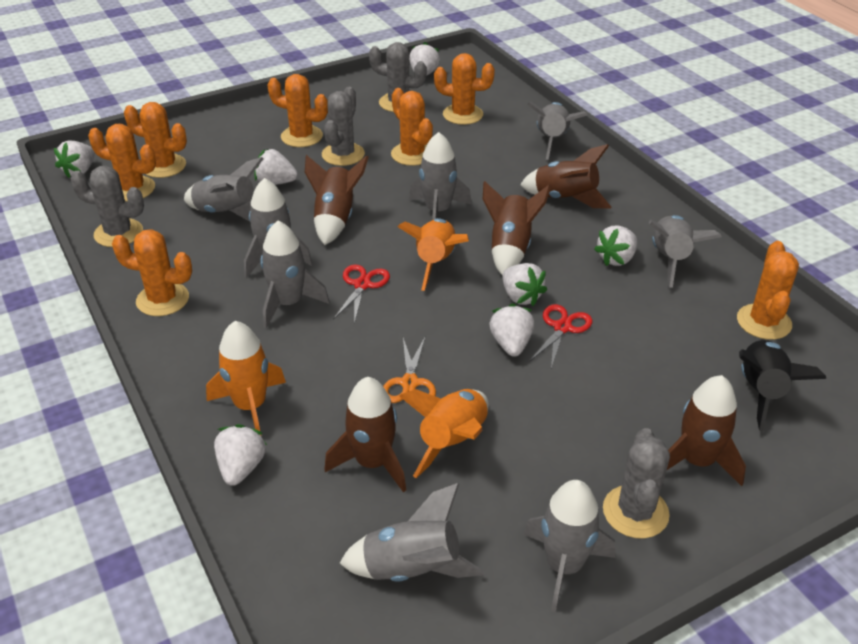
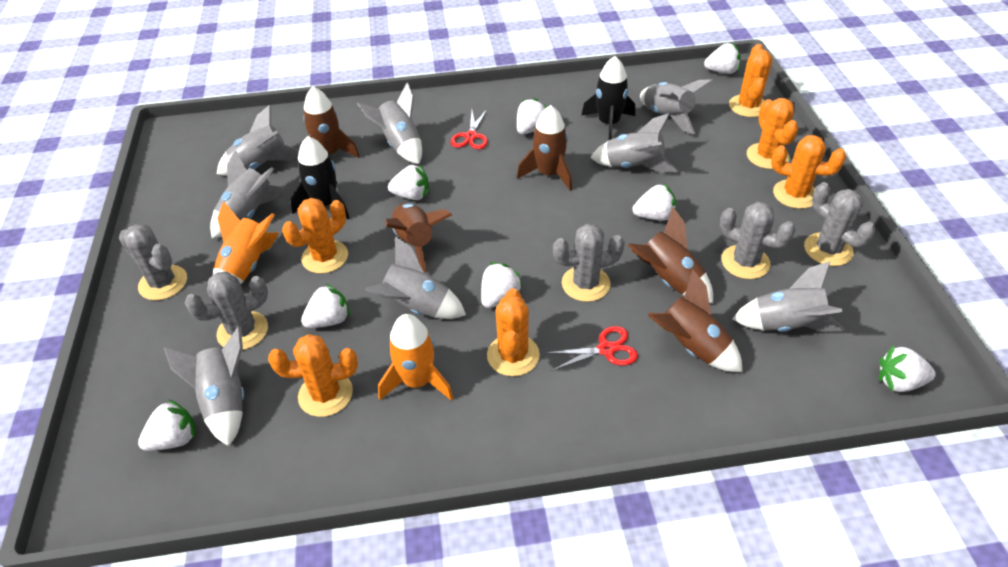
black rocket: [739,340,826,431] = 1 -> [290,136,350,219] [581,56,635,140] = 2
grey cactus: [70,166,144,247] [322,87,365,166] [369,42,427,112] [603,428,670,538] = 4 -> [119,224,187,300] [185,271,268,350] [553,224,625,302] [719,202,795,279] [804,182,875,266] = 5
orange cactus: [88,124,156,201] [112,229,192,316] [124,102,187,178] [267,74,328,147] [391,88,433,166] [434,53,495,125] [737,241,799,340] = 7 -> [268,334,358,417] [282,198,348,274] [487,289,540,376] [729,44,772,117] [747,98,799,169] [771,135,846,209] = 6
orange rocket: [206,321,286,436] [398,218,469,291] [399,389,489,478] = 3 -> [213,201,279,285] [378,314,453,401] = 2
orange scissors: [383,337,436,403] = 1 -> none = 0
white strawberry: [54,141,95,178] [214,424,267,486] [254,149,298,185] [409,42,440,75] [489,303,534,357] [502,263,547,306] [594,226,637,266] = 7 -> [138,399,195,451] [301,284,350,328] [388,165,429,200] [481,262,523,308] [517,98,547,135] [633,183,676,221] [704,43,741,74] [879,345,936,392] = 8

